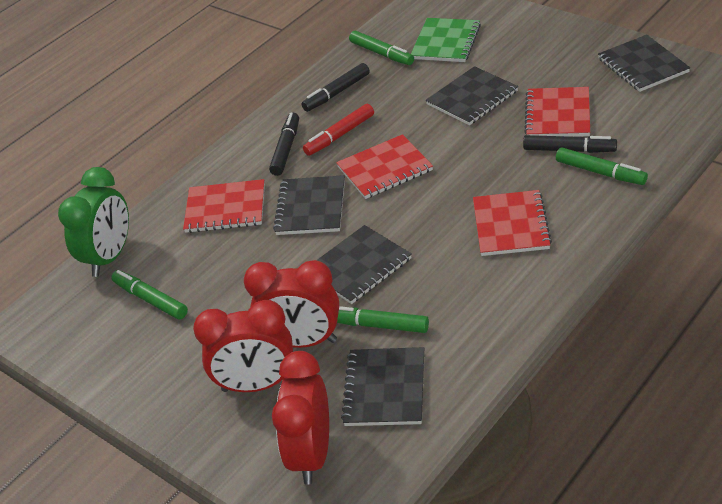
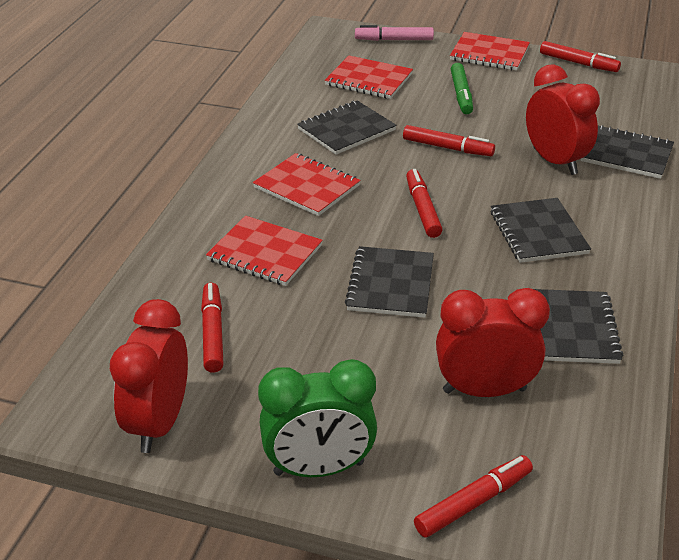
black marker: [269,113,299,176] [301,63,370,112] [523,135,617,153] = 3 -> none = 0
green marker: [111,270,188,320] [337,306,429,333] [349,31,414,65] [556,147,648,185] = 4 -> [451,63,473,114] = 1
green notebook: [411,18,481,62] = 1 -> none = 0
pink marker: none = 0 -> [355,25,434,41] = 1
red marker: [303,104,374,156] = 1 -> [201,283,223,373] [403,125,495,156] [406,169,442,238] [414,455,533,538] [540,41,621,72] = 5

